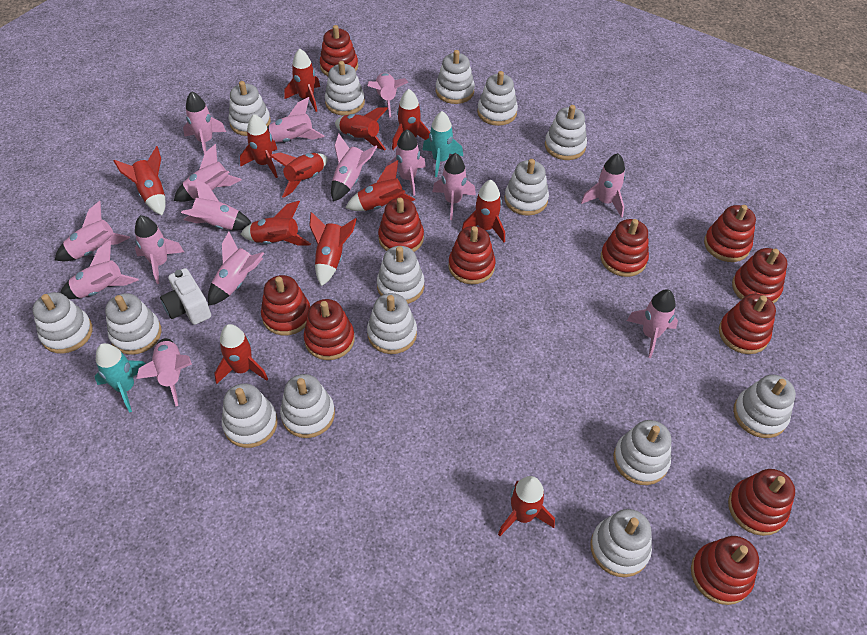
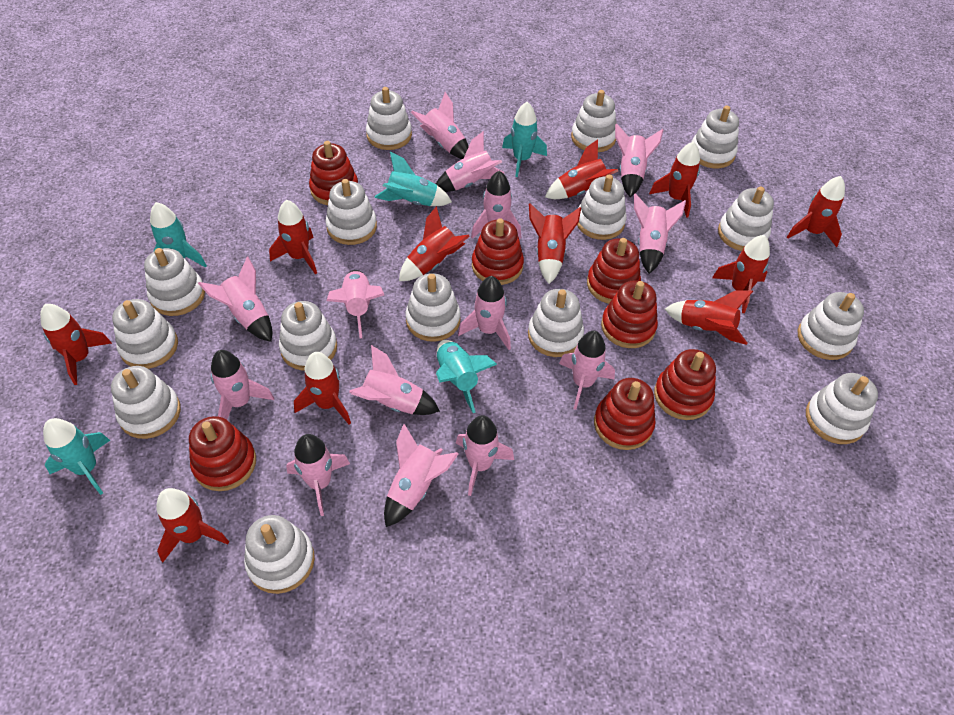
pink rocket: [55,201,130,261] [60,241,139,299] [135,215,184,284] [136,338,192,406] [174,144,242,202] [181,179,251,230] [183,91,226,154] [208,232,264,306] [267,97,325,143] [331,134,377,202] [367,73,409,117] [385,129,426,196] [432,153,476,220] [581,153,625,218] [627,289,678,358] = 15 -> [198,256,272,342] [211,350,274,420] [286,434,350,516] [327,270,384,338] [349,345,440,415] [384,424,459,527] [411,92,469,159] [436,131,504,192] [456,415,514,496] [458,276,511,350] [471,171,521,239] [559,331,615,410] [615,124,663,197] [634,193,686,274] = 14
red rocket: [114,146,165,215] [214,324,268,384] [240,114,278,178] [241,201,311,245] [270,152,327,198] [284,49,320,112] [309,212,357,286] [335,107,388,150] [346,160,415,211] [392,89,430,150] [462,180,505,242] [498,476,555,536] = 12 -> [40,304,112,385] [156,488,229,562] [269,200,317,274] [294,352,351,425] [399,206,470,281] [529,203,581,284] [545,139,618,199] [649,141,700,218] [665,290,753,345] [712,235,770,313] [787,176,845,247] = 11
red stacking toy: [261,275,310,336] [304,299,355,360] [320,25,358,77] [378,198,424,252] [448,226,495,284] [601,219,649,277] [691,536,759,605] [704,205,756,262] [719,294,776,354] [728,469,795,536] [732,248,787,303] = 11 -> [189,416,256,491] [309,141,358,205] [472,218,524,285] [587,238,641,304] [594,378,656,450] [601,280,658,348] [654,349,716,420] = 7
turquoise rocket: [95,343,145,413] [422,111,463,177] = 2 -> [43,418,110,495] [150,202,207,268] [374,151,452,206] [436,340,497,413] [502,102,547,177] = 5
white camera: [160,268,211,325] = 1 -> none = 0

